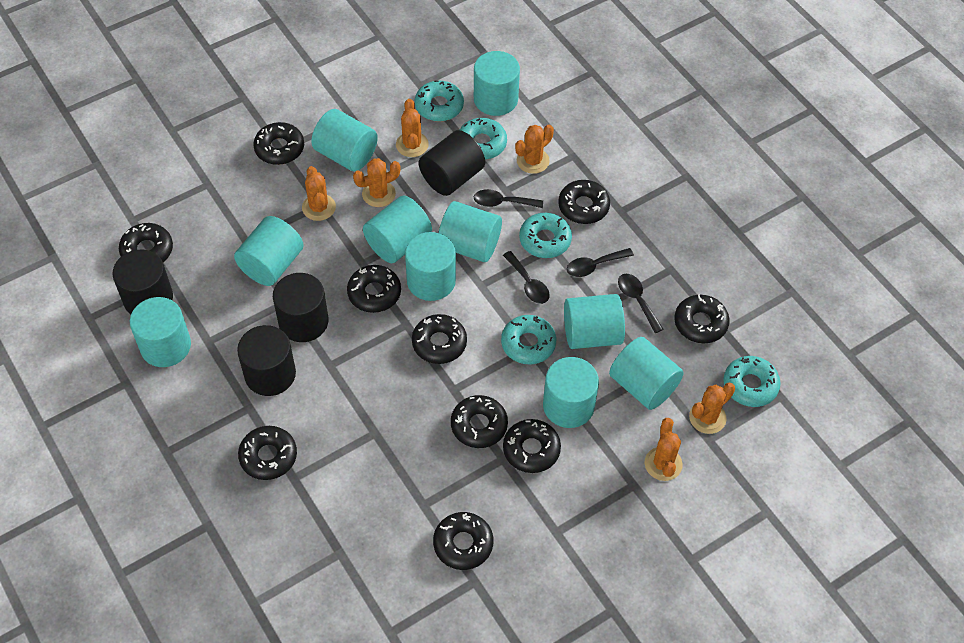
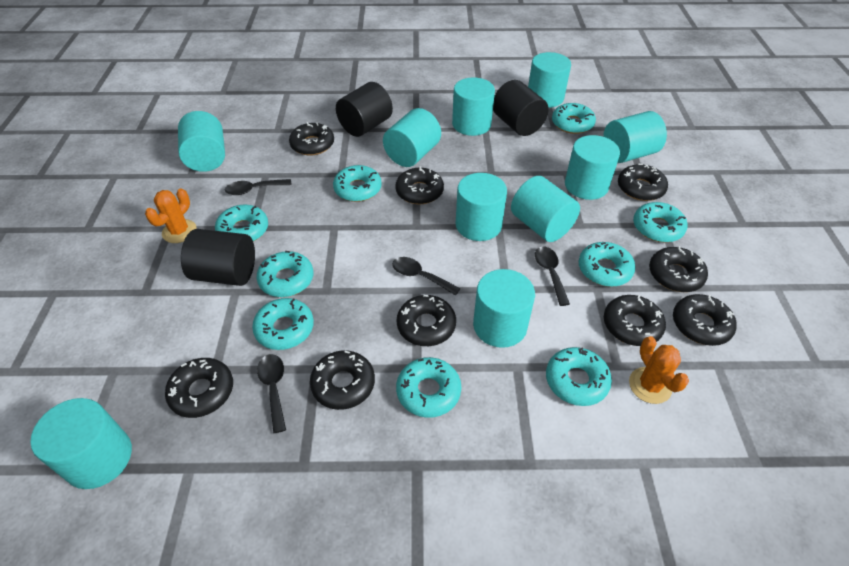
black cylinder: [112,249,173,314] [237,325,296,396] [273,273,329,342] [419,130,485,196] = 4 -> [181,229,255,286] [336,82,393,137] [493,80,549,136] = 3
black donut: [119,223,173,262] [238,426,297,480] [253,122,304,165] [347,265,401,313] [412,314,467,364] [433,512,493,570] [451,395,508,448] [503,419,561,473] [558,180,610,224] [674,295,730,343] = 10 -> [165,358,233,418] [289,122,334,156] [310,350,375,410] [395,166,444,204] [397,295,456,346] [604,295,666,346] [618,164,668,201] [649,246,708,292] [673,294,737,346] = 9
orange cactus: [302,166,336,221] [353,158,401,207] [396,99,429,157] [515,125,554,174] [645,418,683,481] [689,383,735,434] = 6 -> [145,189,197,243] [629,336,689,404] = 2
turquoise donut: [415,80,464,121] [460,118,507,160] [501,315,556,364] [519,213,572,258] [724,356,780,407] = 5 -> [215,205,268,242] [252,298,314,350] [257,251,313,297] [333,165,382,202] [396,357,461,418] [546,347,612,406] [552,103,596,134] [579,242,635,287] [633,202,688,242] = 9

